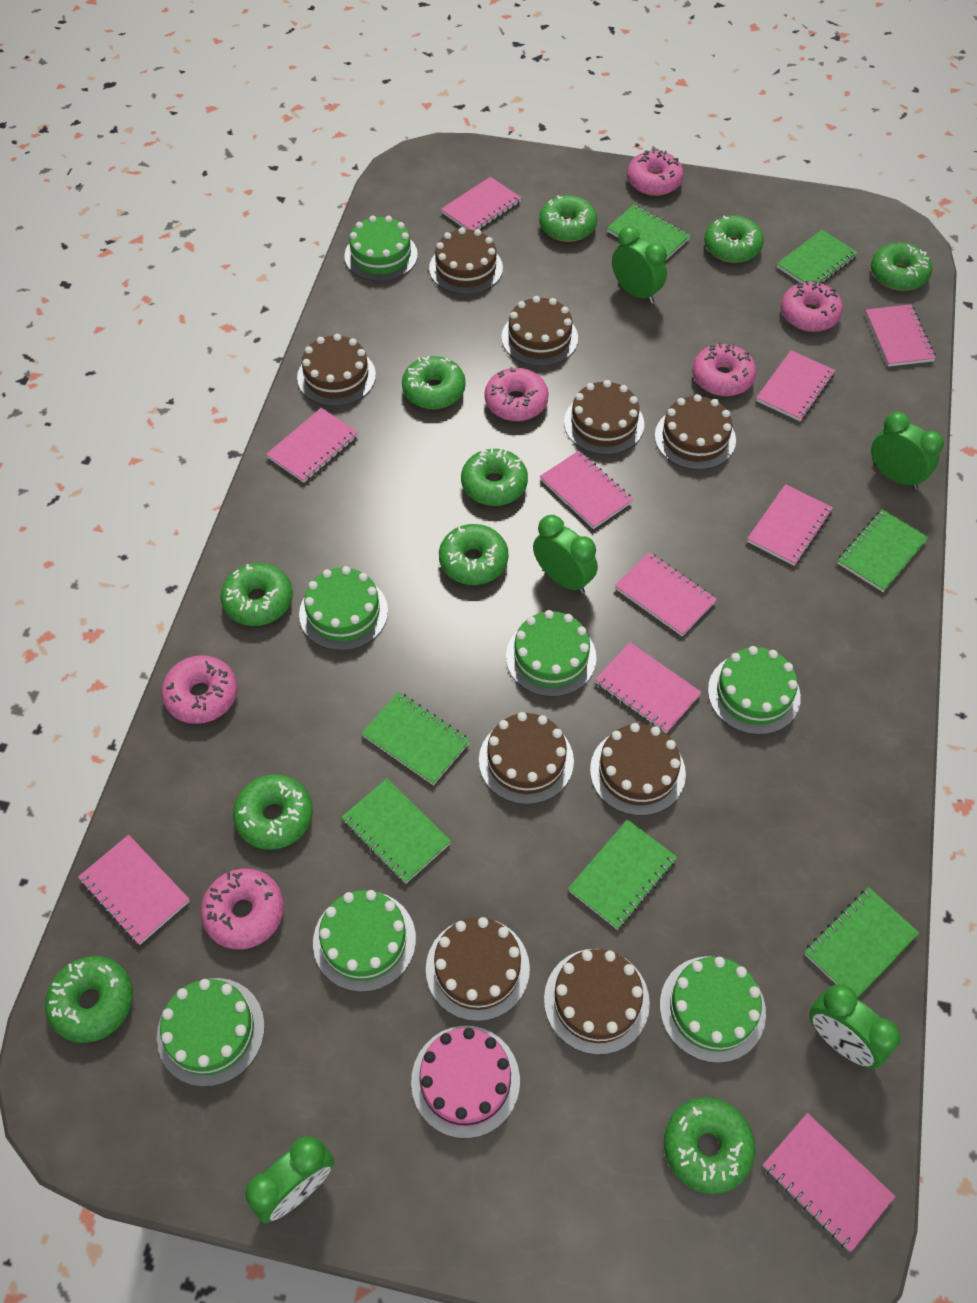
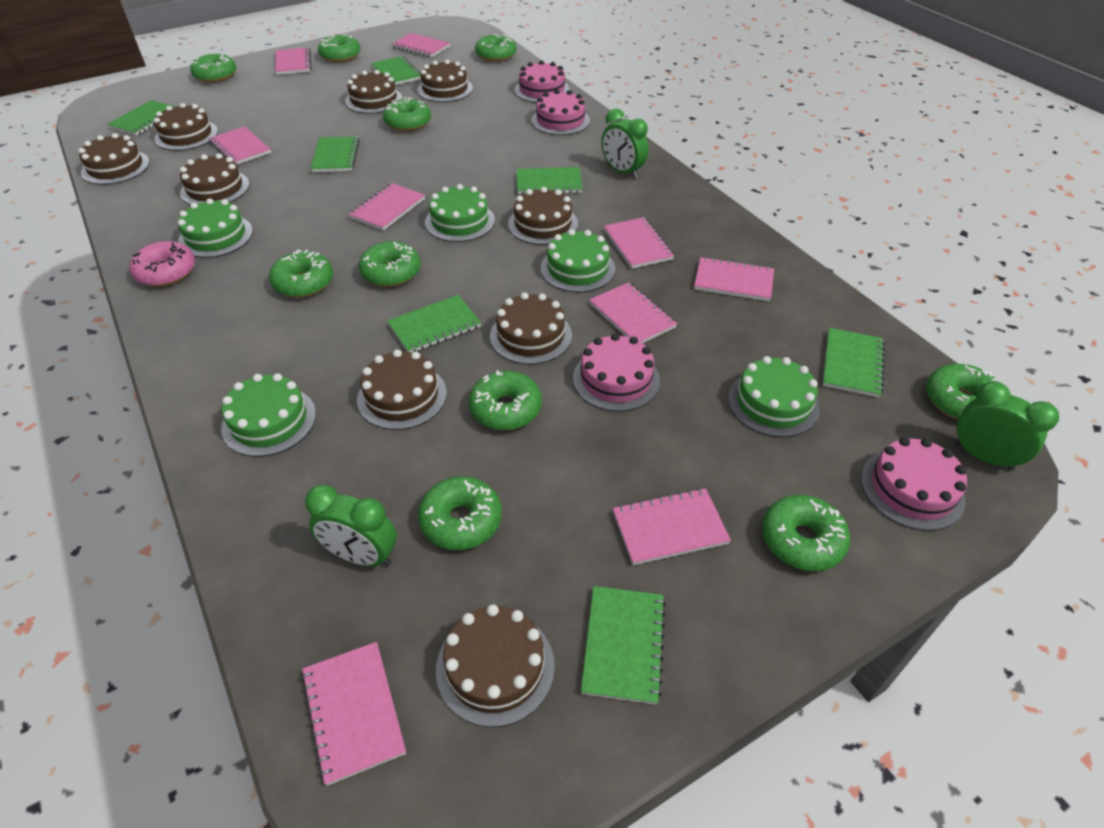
green cake: [157,978,265,1087] [299,566,388,651] [313,890,416,992] [344,215,418,282] [506,610,597,697] [660,956,766,1063] [708,646,801,735] = 7 -> [178,198,253,258] [221,373,316,457] [425,184,495,242] [541,229,615,292] [728,356,820,437] = 5
green clock: [246,1136,334,1223] [533,515,598,594] [612,226,667,304] [809,984,900,1069] [871,412,944,489] = 5 -> [305,485,397,567] [601,108,649,179] [954,382,1059,471] = 3
pink cake: [411,1026,520,1139] = 1 -> [515,60,570,103] [531,89,590,135] [573,333,660,412] [861,437,967,531] = 4
pink donut: [162,655,237,724] [200,869,284,949] [484,367,549,421] [627,149,684,196] [692,343,756,396] [781,281,843,332] = 6 -> [129,241,195,287] = 1
pink notebook: [78,835,190,945] [266,408,358,483] [441,177,521,230] [540,451,633,529] [595,642,702,733] [615,552,717,636] [747,484,833,566] [756,350,835,421] [763,1113,896,1252] [865,305,936,367] = 10 -> [209,126,271,165] [275,47,311,75] [301,642,406,786] [349,183,425,231] [391,33,450,58] [589,282,677,343] [604,217,674,269] [613,488,731,565] [694,257,774,301] = 9

